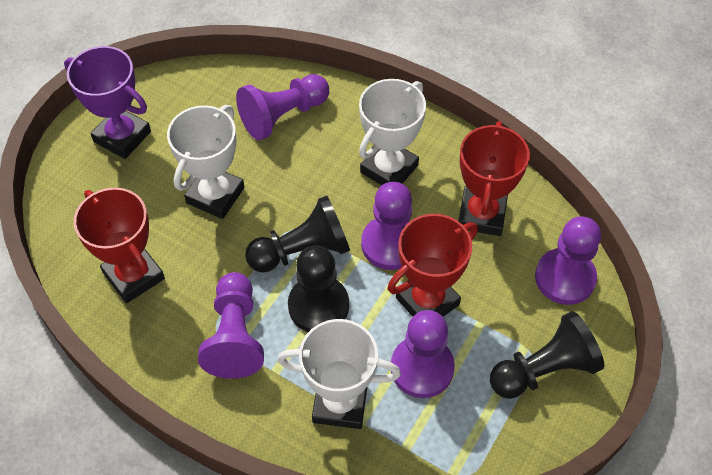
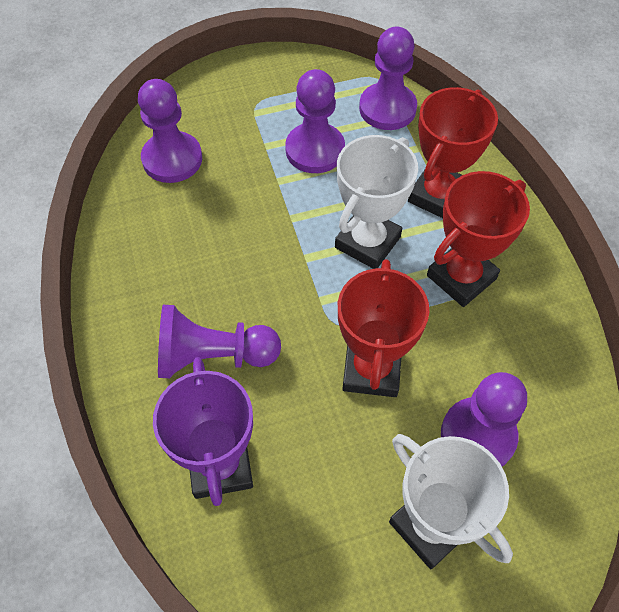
black pawn: [245,195,350,273] [288,245,349,332] [490,311,604,399] = 3 -> none = 0
white trophy: [167,105,245,219] [278,319,401,429] [359,79,426,185] = 3 -> [335,135,418,269] [389,434,513,569] = 2

